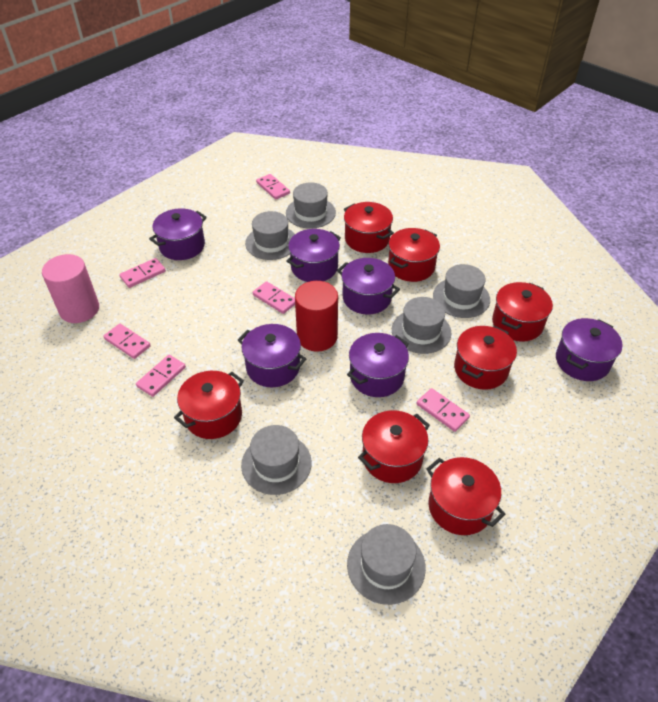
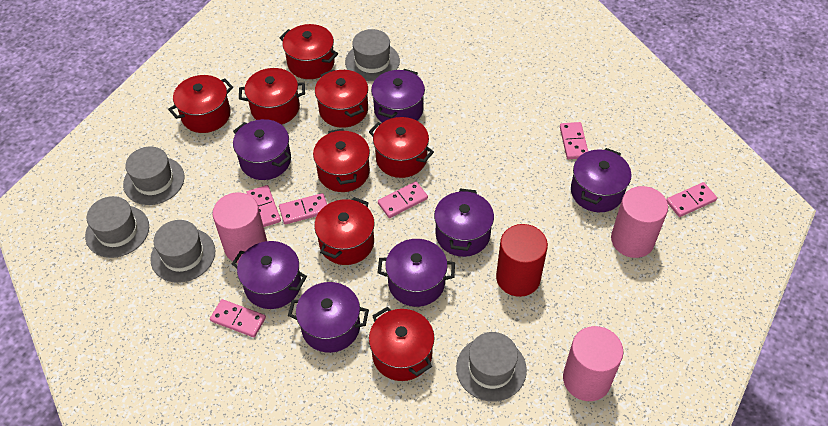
grey hat: [241,425,312,495] [245,211,295,260] [286,182,336,229] [347,524,426,605] [392,297,452,354] [433,264,490,318] = 6 -> [85,196,149,258] [123,147,185,205] [150,220,215,283] [345,29,400,81] [456,332,527,402] = 5
pink cylinder: [42,254,99,323] = 1 -> [212,192,267,263] [563,326,624,401] [611,186,668,258] = 3
purple pot: [149,208,207,260] [238,324,306,387] [286,229,341,282] [337,258,400,315] [347,333,409,397] [556,318,623,381] = 6 -> [232,241,307,309] [233,119,291,180] [288,282,369,353] [371,69,425,123] [378,239,455,307] [434,188,494,257] [571,148,631,212] = 7
red pot: [174,371,244,439] [344,202,394,253] [358,410,430,483] [388,228,440,282] [427,457,505,535] [454,326,517,390] [492,282,553,342] = 7 -> [168,75,233,133] [239,68,305,124] [280,24,338,79] [313,129,370,192] [314,197,375,265] [315,69,368,128] [369,117,434,178] [369,307,435,381] = 8

